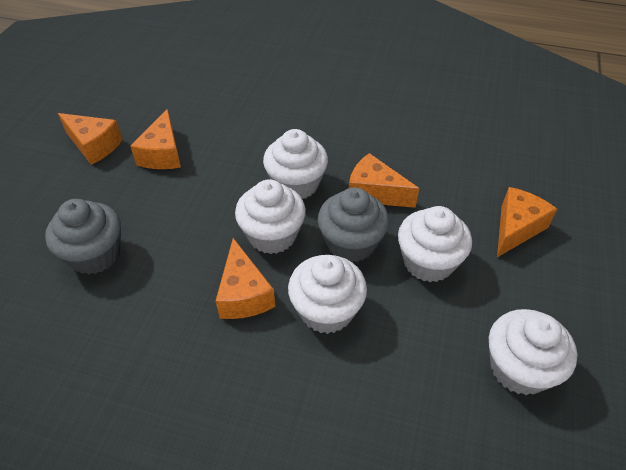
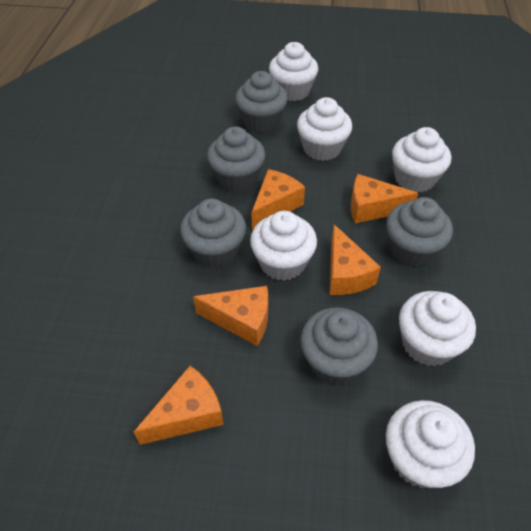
grey cupcake: [45,199,121,275] [318,187,389,262] = 2 -> [180,198,246,268] [207,126,265,192] [235,71,288,133] [300,307,378,385] [386,197,453,267] = 5
white cupcake: [235,179,306,254] [263,129,328,199] [288,255,367,334] [398,206,472,282] [489,309,577,395] = 5 -> [250,211,317,281] [269,42,319,101] [297,97,352,161] [386,400,475,488] [392,127,451,192] [399,291,476,366] = 6

